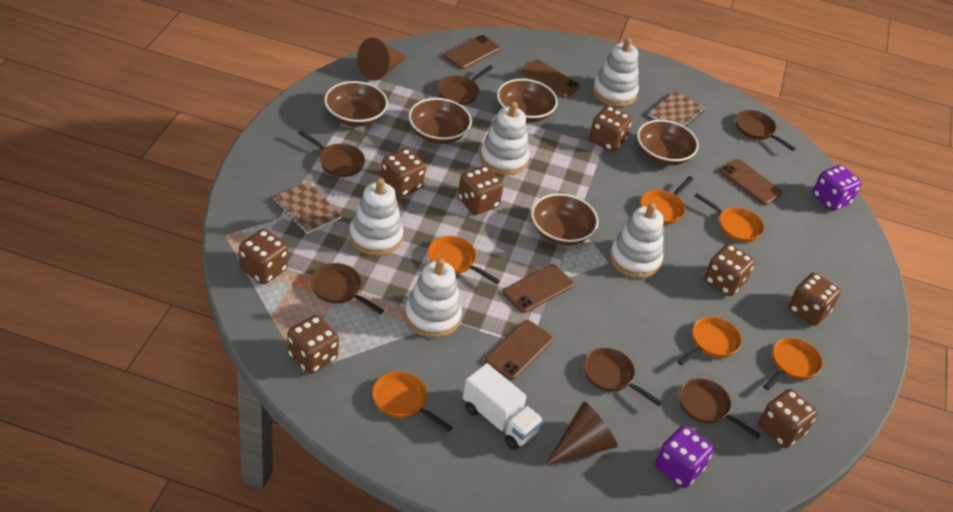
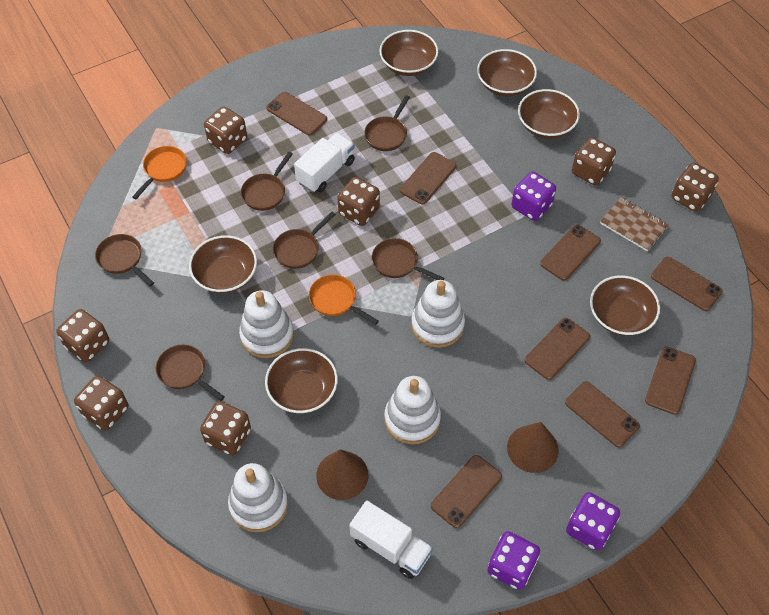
brown bowl: [324,81,388,127] [409,98,472,144] [497,79,558,123] [531,193,599,246] [637,120,699,165] = 5 -> [189,235,257,293] [265,348,338,413] [379,30,438,76] [477,49,537,96] [518,89,580,139] [590,276,660,336] = 6
brown dice: [239,229,288,284] [287,315,339,374] [381,148,426,198] [458,166,504,215] [589,106,632,152] [704,244,755,296] [759,389,817,448] [788,273,841,326] = 8 -> [56,309,109,362] [74,376,129,431] [200,401,251,455] [204,106,247,154] [337,177,380,226] [572,137,616,186] [672,163,719,212] = 7
brown notebook: [273,182,342,234] [648,91,705,126] = 2 -> [600,197,669,252] = 1
brown phone: [444,35,500,69] [485,320,553,380] [503,264,574,313] [521,59,580,98] [720,159,783,205] = 5 -> [266,92,327,135] [400,152,456,204] [431,455,502,528] [525,318,590,380] [540,224,601,281] [565,381,640,447] [645,347,696,415] [651,257,723,311] = 8
orange pan: [372,371,453,432] [428,236,500,284] [641,176,694,224] [677,317,742,365] [695,193,764,242] [763,338,823,390] = 6 -> [132,146,187,199] [309,275,379,325] = 2
purple dice: [655,426,714,488] [812,165,861,211] = 2 -> [487,531,540,590] [512,172,556,221] [566,492,620,551] = 3
white stacking toy: [349,178,403,256] [405,258,462,338] [480,102,530,175] [593,37,639,107] [610,202,664,278] = 5 -> [228,463,288,532] [239,290,294,358] [384,376,441,444] [411,280,465,348] = 4
white truck: [463,363,543,450] = 1 -> [294,133,355,193] [349,501,433,579] = 2

